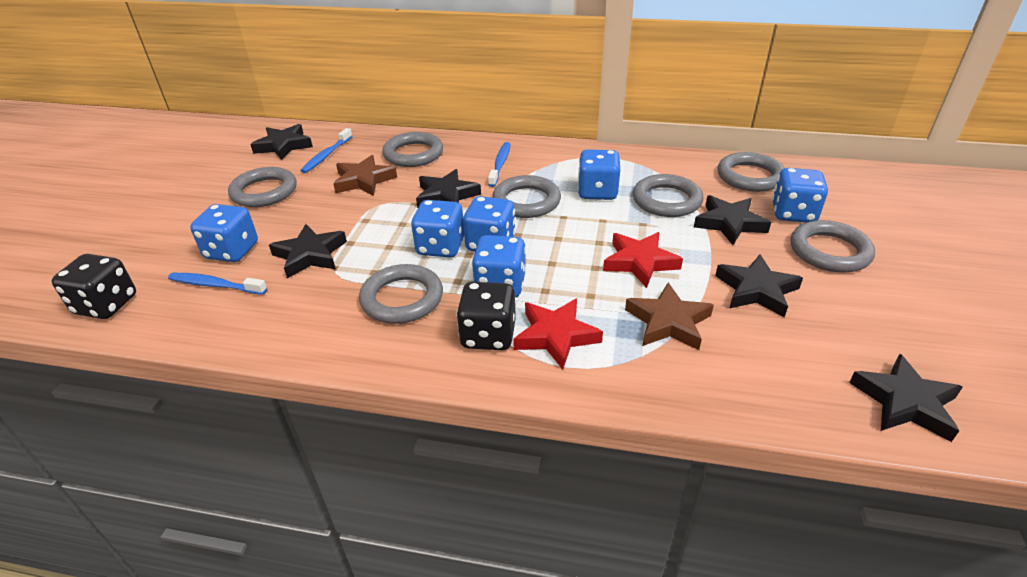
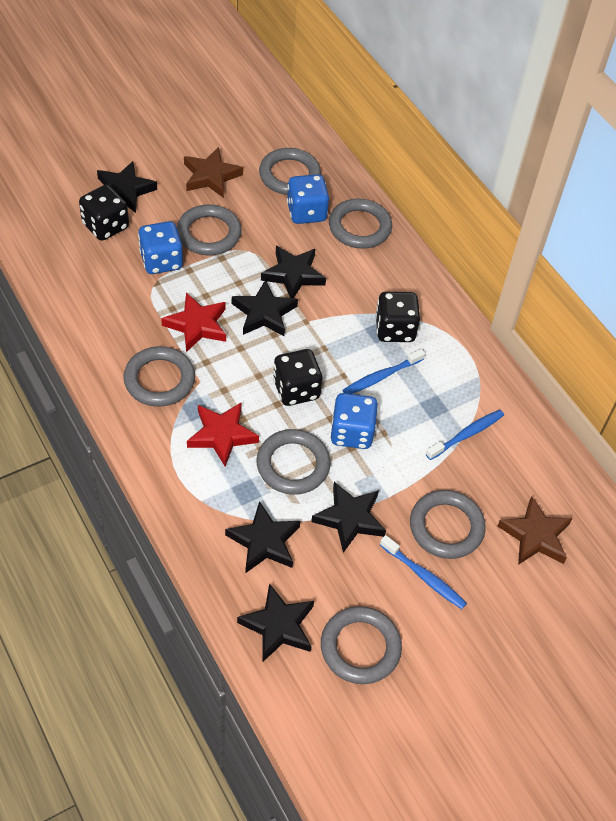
black dice: [52,254,136,319] [456,282,516,350] = 2 -> [79,185,129,241] [273,349,323,406] [375,292,420,342] = 3
blue dice: [190,204,258,262] [411,200,464,257] [463,196,516,251] [472,235,526,297] [578,149,620,200] [772,168,828,223] = 6 -> [138,221,183,274] [287,174,329,224] [331,393,378,449] = 3

